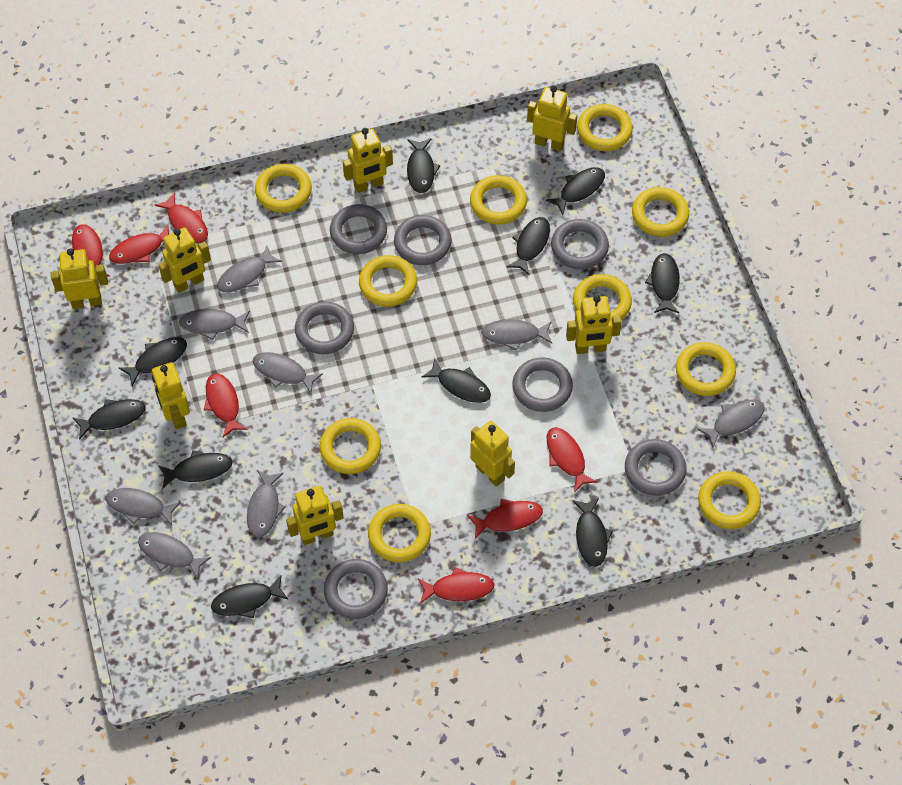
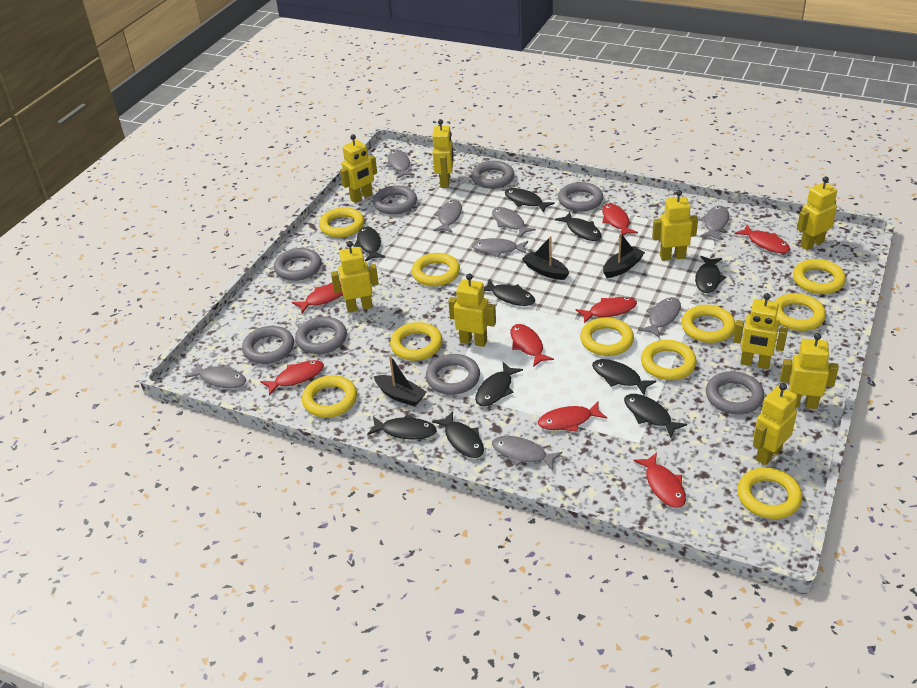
black boat: none = 0 -> [374,355,426,407] [522,236,569,280] [603,233,645,278] = 3
grey ring: [295,301,354,354] [324,559,388,619] [330,204,387,254] [394,215,451,265] [512,358,573,412] [551,219,609,269] [625,439,687,496] = 7 -> [242,326,294,364] [274,248,321,281] [295,317,347,354] [373,185,417,215] [426,354,480,395] [471,161,514,189] [558,182,603,212] [706,371,764,415] = 8
red fish: [72,224,110,277] [109,224,169,264] [155,192,208,243] [204,373,248,438] [418,567,495,604] [467,499,543,539] [547,427,598,493] = 7 -> [260,360,324,396] [292,282,343,313] [511,324,554,367] [538,402,607,432] [576,297,637,324] [602,204,638,235] [634,452,686,508] [735,224,790,253] = 8
yellow robot: [51,248,108,309] [152,362,190,430] [158,227,211,293] [286,486,344,545] [343,128,393,193] [470,421,515,487] [527,86,577,151] [566,295,622,354] = 8 -> [331,241,379,313] [340,134,377,203] [432,119,454,188] [448,273,496,347] [652,190,698,261] [733,293,788,369] [753,383,797,465] [780,333,839,409] [797,176,837,250] = 9

